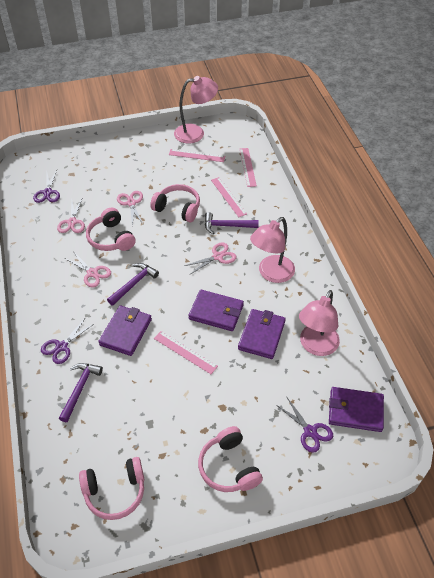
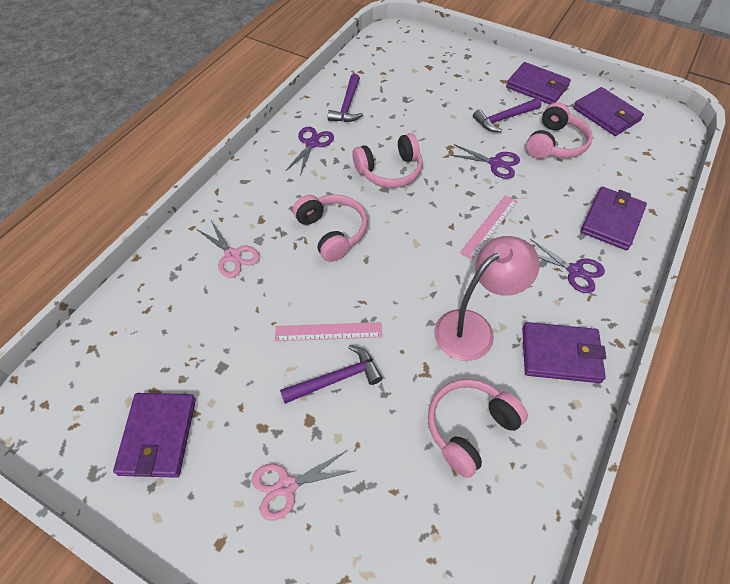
pink lamp: [174,76,218,143] [250,217,295,283] [299,290,340,356] = 3 -> [434,236,540,361] = 1
pink ruler: [154,331,218,374] [169,149,225,162] [211,177,247,217] [240,148,257,187] = 4 -> [275,322,382,341] [460,195,518,260] = 2
pink scissors: [57,197,85,233] [64,251,111,288] [117,191,144,226] [184,243,237,274] = 4 -> [197,221,260,278] [252,450,354,521] = 2
purple wallet: [98,305,152,356] [188,290,244,331] [238,309,286,359] [329,387,384,432] = 4 -> [113,393,196,478] [506,62,571,104] [522,322,606,383] [573,87,644,136] [580,187,647,250] = 5

